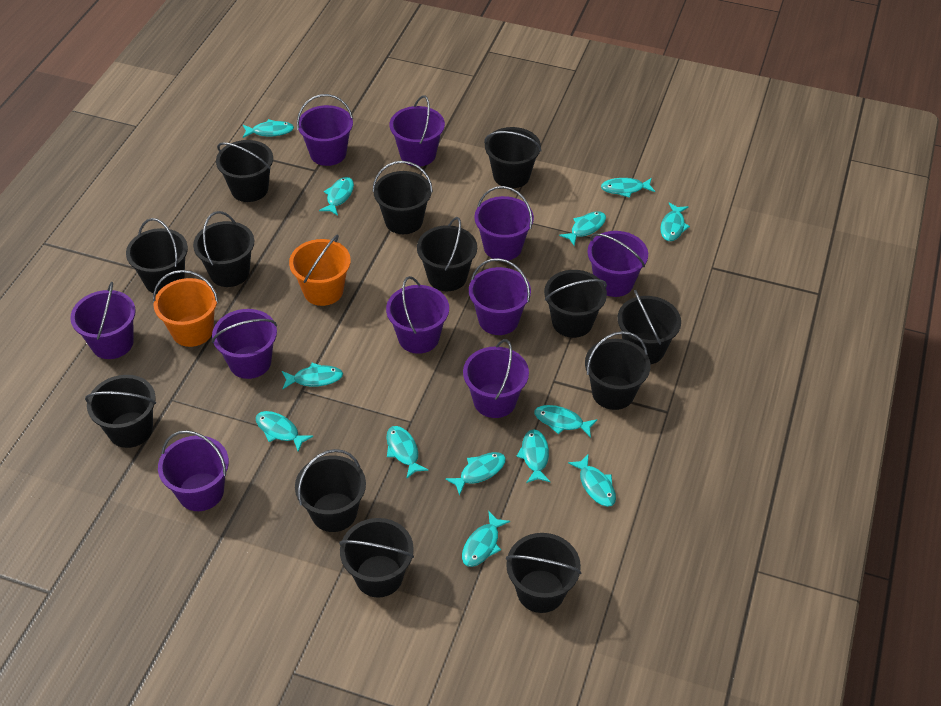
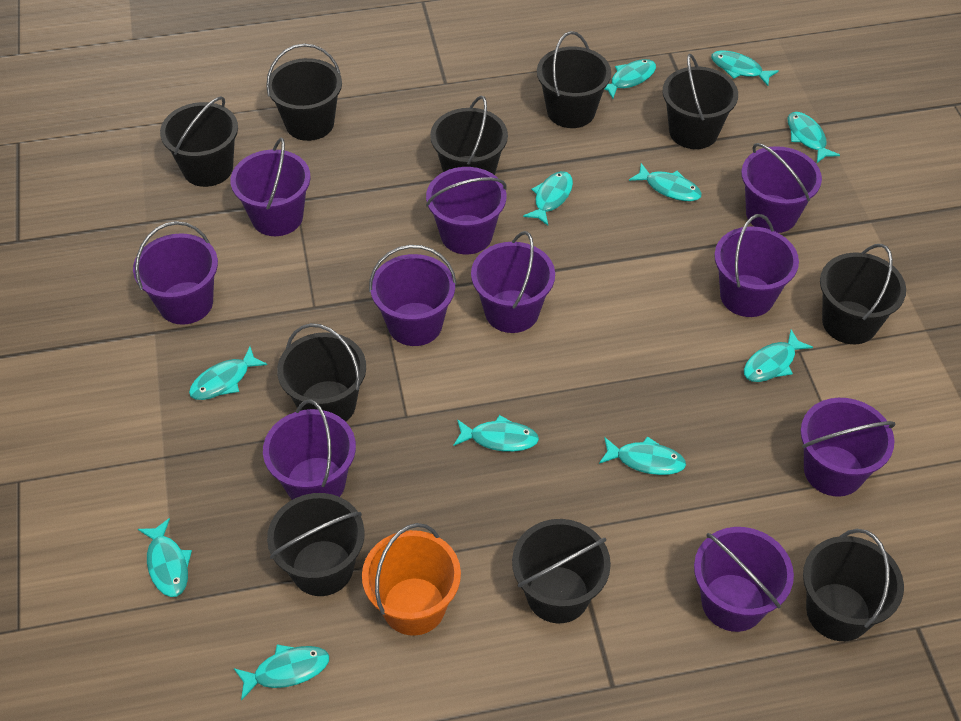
black bucket: [85,375,156,448] [126,218,188,294] [193,211,254,287] [216,140,273,202] [295,449,366,532] [339,518,414,598] [373,161,433,234] [417,217,477,291] [484,127,542,188] [506,533,581,613] [544,270,607,338] [585,331,651,410] [617,290,681,364] = 13 -> [160,96,238,187] [266,44,342,141] [267,493,365,596] [277,323,366,422] [430,96,508,175] [512,519,611,623] [537,31,611,128] [662,54,738,149] [803,529,904,641] [820,244,906,344] = 10
orange bucket: [153,270,218,347] [289,235,351,306] = 2 -> [362,523,461,636] = 1
turquoise fish: [243,119,294,138] [256,411,313,452] [282,363,343,389] [319,177,354,216] [386,426,429,479] [445,452,506,496] [462,511,510,567] [516,429,550,483] [534,405,597,438] [559,211,606,246] [568,454,616,507] [601,178,655,198] [660,203,690,241] = 13 -> [138,518,192,597] [189,347,267,400] [233,645,329,701] [453,415,539,452] [523,171,573,226] [599,436,686,475] [604,59,656,99] [629,163,702,201] [711,50,779,86] [744,330,813,382] [788,112,840,163] = 11

